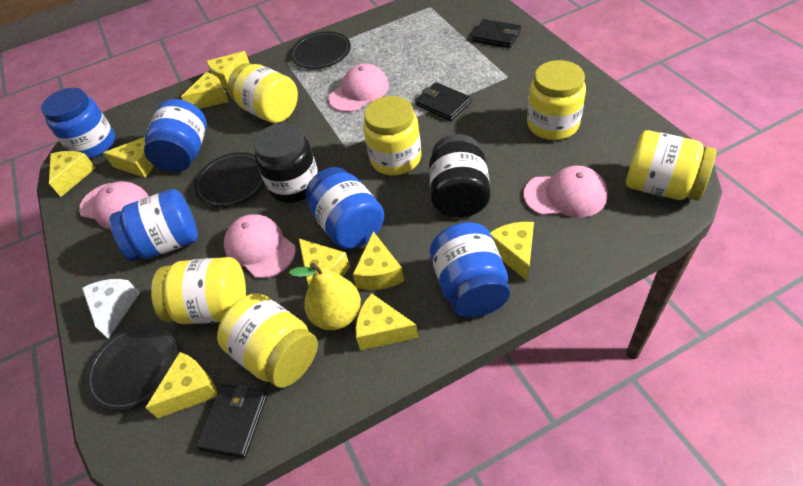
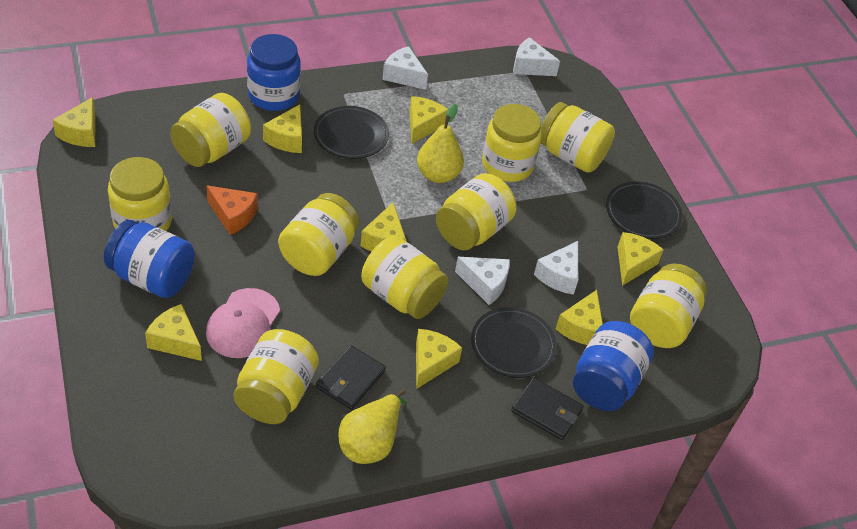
black jar: [253,123,318,203] [429,134,490,218] = 2 -> none = 0
black wallet: [196,384,267,458] [415,82,471,121] [472,19,521,48] = 3 -> [316,345,386,409] [511,378,583,440] = 2
blue jar: [41,88,115,159] [109,189,198,261] [144,99,207,172] [305,167,384,249] [430,222,510,318] = 5 -> [104,220,195,298] [247,34,301,111] [573,321,654,411] = 3
orange cheese: none = 0 -> [206,185,258,235] = 1
pink cap: [79,181,149,229] [224,214,296,278] [328,64,389,112] [524,166,608,218] = 4 -> [206,288,280,358] = 1
white cheese: [82,279,140,339] = 1 -> [382,46,428,90] [455,257,510,305] [513,37,560,76] [534,241,578,295] = 4
yellow cheese: [49,151,95,197] [103,137,154,178] [145,352,217,418] [181,72,228,109] [207,51,249,89] [299,239,350,285] [353,231,404,290] [355,293,419,351] [490,222,534,282] = 9 -> [53,97,95,147] [145,304,202,361] [263,104,302,153] [361,203,406,251] [409,96,448,144] [416,329,462,389] [556,290,603,345] [618,232,664,286] = 8
yellow jar: [151,257,246,324] [217,293,318,388] [228,63,298,123] [363,96,421,175] [527,60,586,140] [626,130,717,201] = 6 -> [108,157,172,231] [170,93,251,167] [233,329,319,424] [278,193,359,276] [361,236,449,319] [436,173,517,250] [482,104,542,182] [540,102,615,173] [630,264,707,348] = 9
yellow pear: [289,263,361,330] = 1 -> [338,389,407,464] [417,104,464,183] = 2

